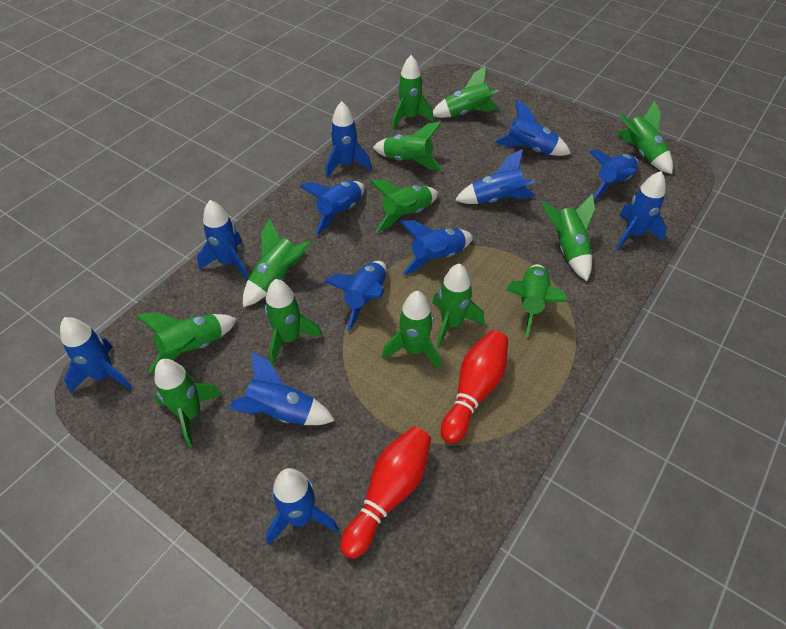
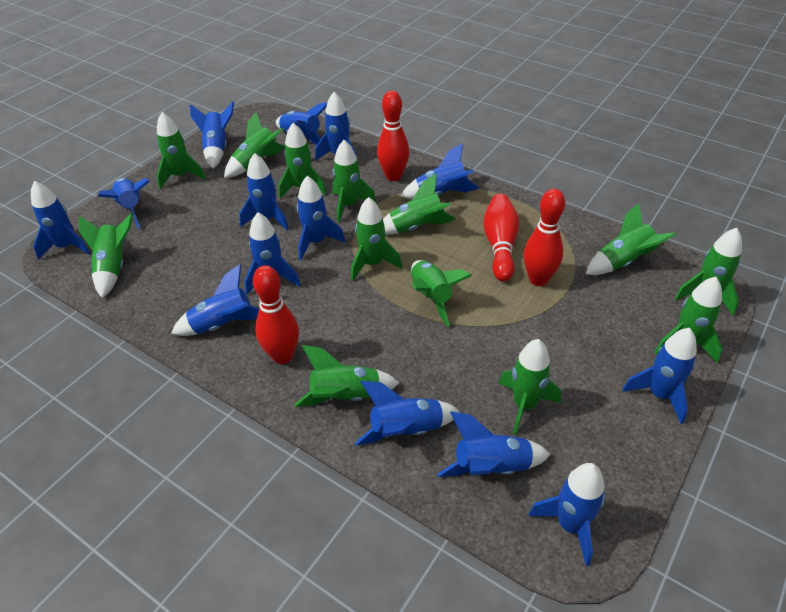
blue rocket: [60,317,132,393] [197,200,248,280] [228,352,335,425] [266,468,339,545] [299,181,364,235] [325,261,386,331] [326,101,372,178] [400,220,473,275] [455,149,536,204] [495,99,571,156] [589,150,638,200] [616,171,667,250] = 12 -> [31,181,91,260] [98,178,150,228] [171,264,259,336] [189,102,234,169] [239,153,289,230] [244,212,301,295] [276,102,328,146] [297,176,346,260] [315,92,357,161] [355,381,460,446] [400,143,480,199] [437,411,551,477] [528,463,605,566] [622,328,697,424] = 14
red bowling pin: [340,426,431,559] [441,330,508,444] = 2 -> [253,265,299,364] [377,90,410,181] [483,194,519,282] [523,189,565,286] = 4

